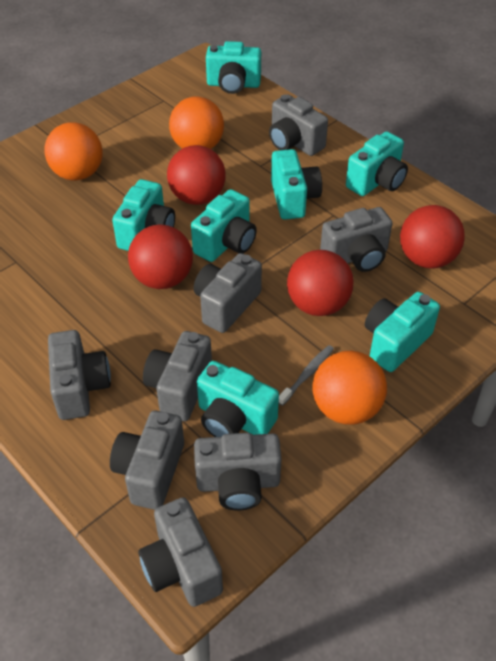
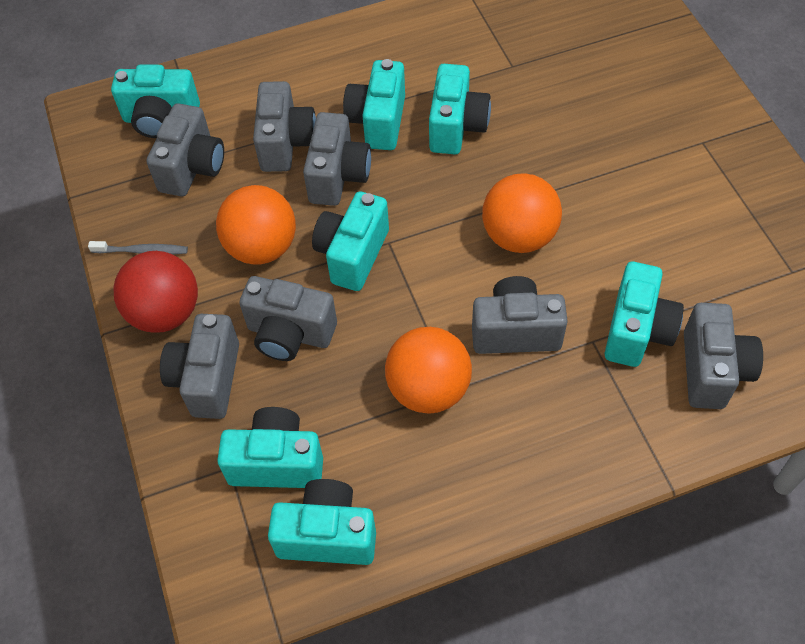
grey camera: [48,330,111,420] [110,411,184,510] [138,497,223,607] [143,331,212,421] [194,253,262,333] [194,433,282,511] [269,94,328,156] [320,207,393,272] = 8 -> [146,103,224,196] [160,314,239,419] [239,276,337,361] [253,81,316,172] [303,112,371,206] [472,276,568,354] [684,303,763,409] = 7
red ball: [128,225,193,289] [167,145,226,205] [287,250,354,316] [400,205,465,269] = 4 -> [113,251,198,333] = 1

